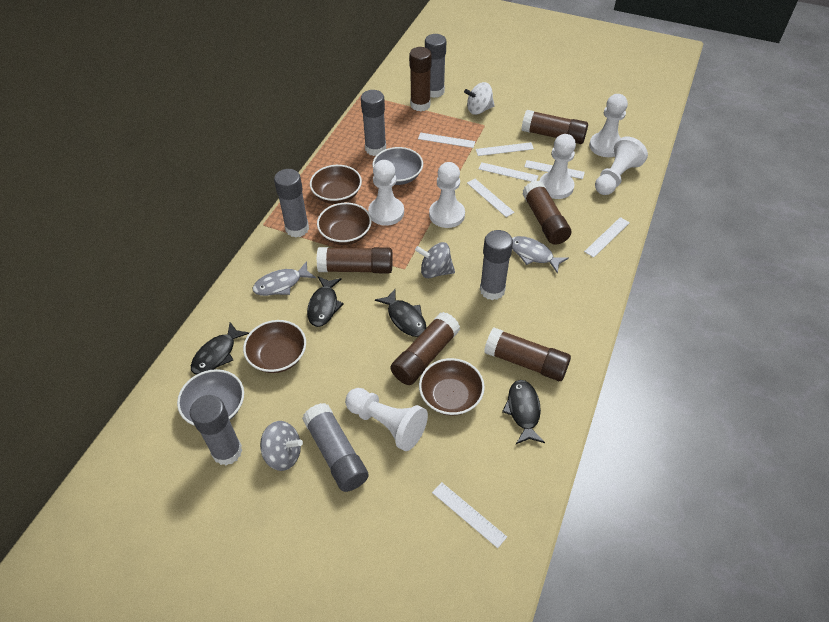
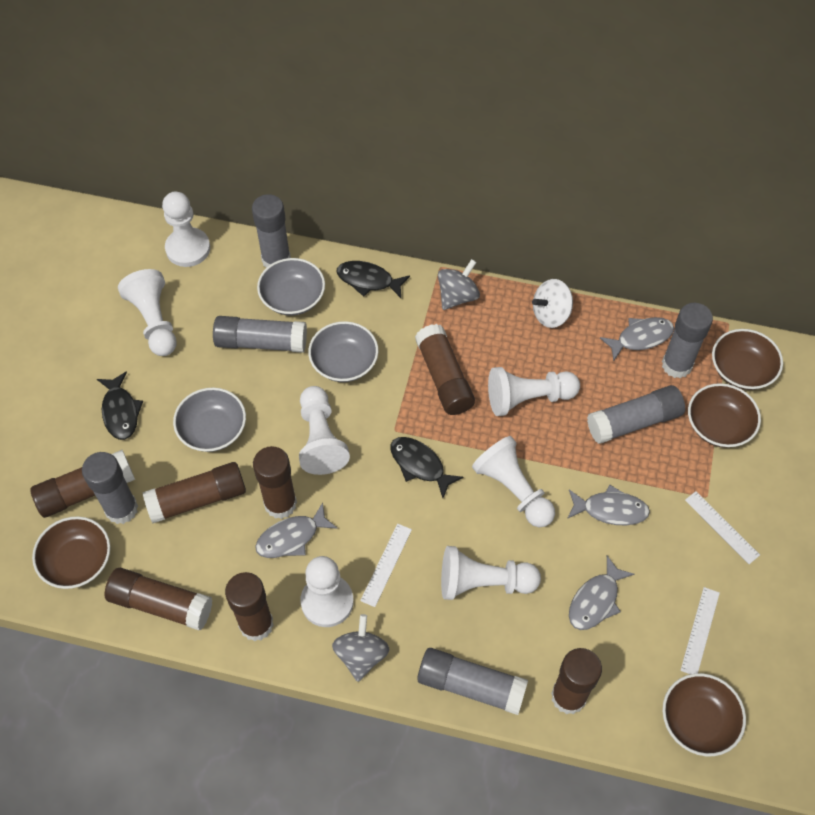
black fish: [191,322,249,374] [307,276,344,327] [375,289,426,337] [502,380,545,444] = 4 -> [97,371,143,440] [336,261,410,298] [391,437,463,498] = 3
brown glue stick: [317,247,393,273] [390,312,460,385] [409,47,432,111] [484,328,571,381] [521,110,588,144] [522,181,571,245] = 6 -> [30,450,135,518] [105,568,212,630] [142,462,246,524] [225,572,274,641] [253,446,297,519] [415,324,475,415] [551,648,602,714] = 7
grey bowl: [177,369,244,426] [372,147,423,185] = 2 -> [173,387,246,452] [257,258,325,316] [308,321,379,382] = 3
grey fish: [253,261,316,296] [512,236,569,273] = 2 -> [255,502,338,558] [567,485,650,525] [569,556,634,630] [600,317,674,361] = 4
white pawn: [345,388,428,451] [368,160,404,226] [429,162,465,228] [540,134,576,199] [589,94,628,157] [595,136,648,195] = 6 -> [118,269,177,356] [162,191,210,267] [299,386,350,475] [300,556,354,627] [441,546,541,600] [472,436,555,527] [488,367,580,416] = 7
white ruler: [418,133,475,148] [432,482,507,548] [467,179,515,217] [476,142,534,156] [479,162,538,182] [524,160,585,179] [584,217,630,258] = 7 -> [360,524,412,607] [680,587,720,674] [685,491,760,564] = 3

